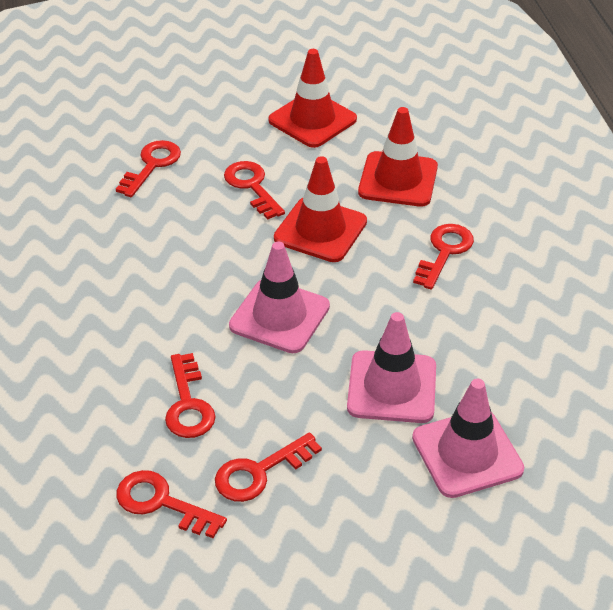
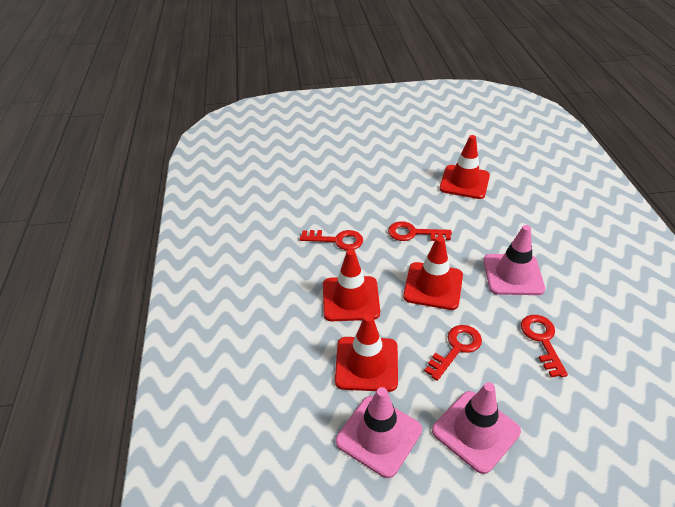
red key: [116,140,181,197] [116,470,227,538] [165,353,216,438] [215,432,322,502] [224,161,285,220] [413,224,474,290] = 6 -> [300,230,363,250] [388,221,452,241] [424,325,482,381] [521,315,568,377] = 4
red traffic cone: [268,49,357,148] [274,156,367,262] [358,107,438,207] = 3 -> [323,249,380,321] [335,314,398,392] [403,236,463,310] [439,135,490,199] = 4

